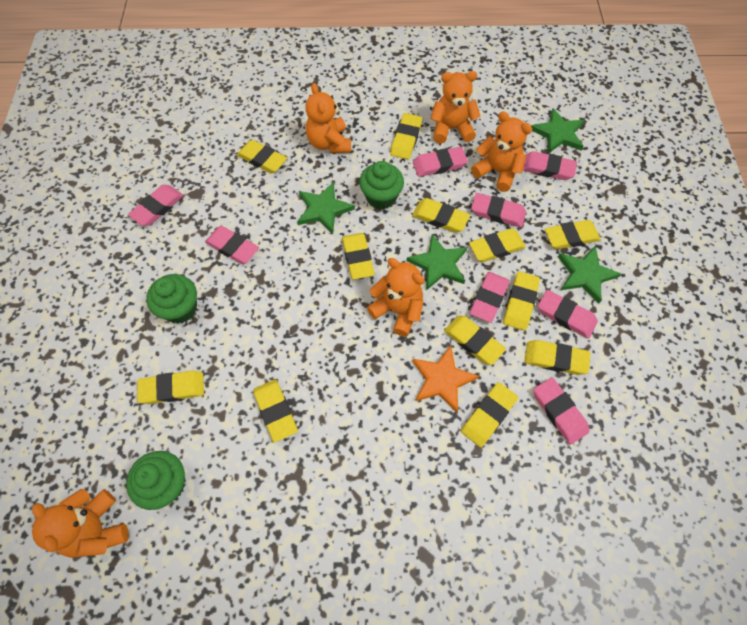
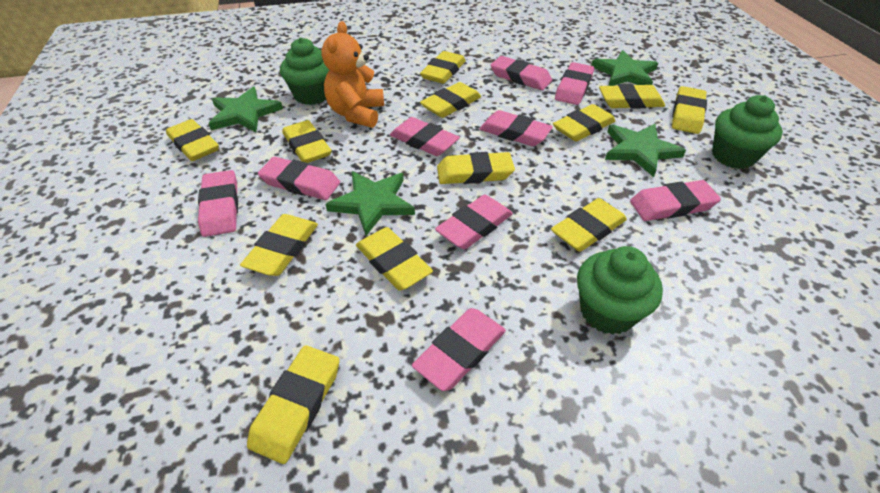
orange star: [412,346,479,412] = 1 -> none = 0
orange teddy bear: [32,489,129,558] [305,83,351,153] [367,258,424,336] [431,71,481,144] [471,111,532,192] = 5 -> [321,21,384,128] = 1
pink eraser: [128,185,184,226] [205,226,259,264] [413,147,468,177] [470,272,510,323] [471,193,526,228] [523,151,577,180] [533,377,589,445] [538,290,598,339] = 8 -> [198,170,238,237] [258,157,340,200] [390,117,460,156] [412,308,506,391] [435,195,513,249] [480,110,553,146] [491,56,552,90] [555,62,594,105] [630,180,721,221] = 9

